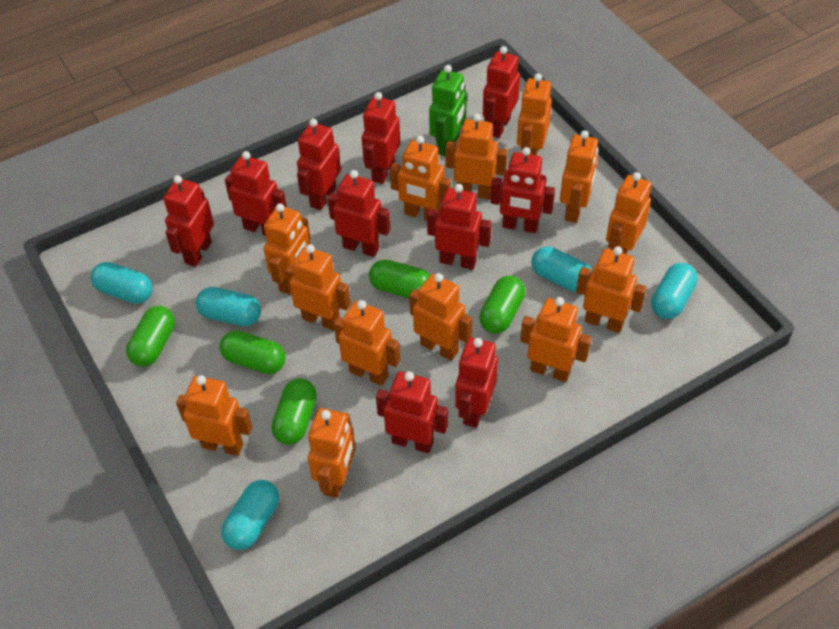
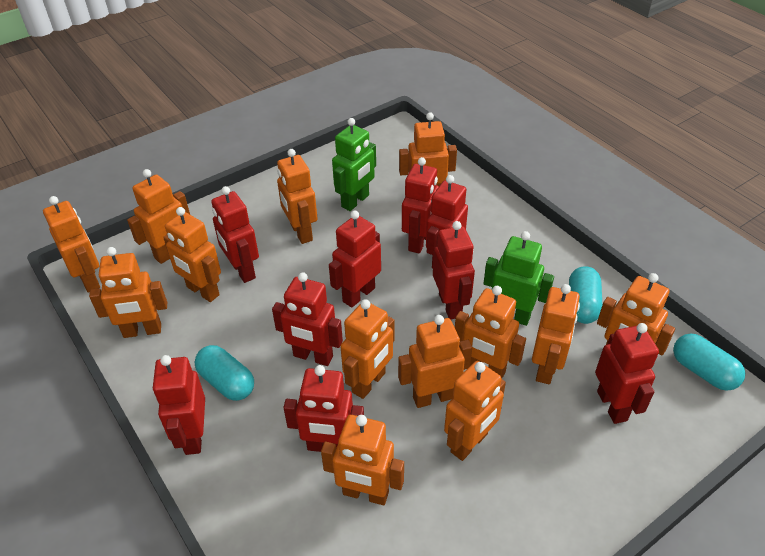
green capsule: [126,306,175,367] [220,330,285,374] [272,378,317,445] [369,260,430,299] [479,276,525,334] = 5 -> none = 0
green robot: [429,65,467,156] = 1 -> [332,118,376,211] [483,231,554,326] = 2
red robot: [163,175,214,267] [225,151,287,236] [297,119,341,210] [328,170,390,257] [362,92,400,184] [376,371,448,453] [427,184,492,270] [455,337,498,428] [483,46,520,138] [490,147,555,233] = 10 -> [153,355,205,455] [211,186,259,283] [272,272,343,366] [283,365,364,452] [329,210,381,308] [402,157,439,254] [426,175,468,268] [433,221,475,319] [595,323,659,424] = 9
turquoise capsule: [91,262,153,304] [196,287,261,326] [221,480,279,550] [531,247,592,292] [651,263,698,319] = 5 -> [195,345,254,401] [569,266,602,324] [673,333,745,391] = 3

